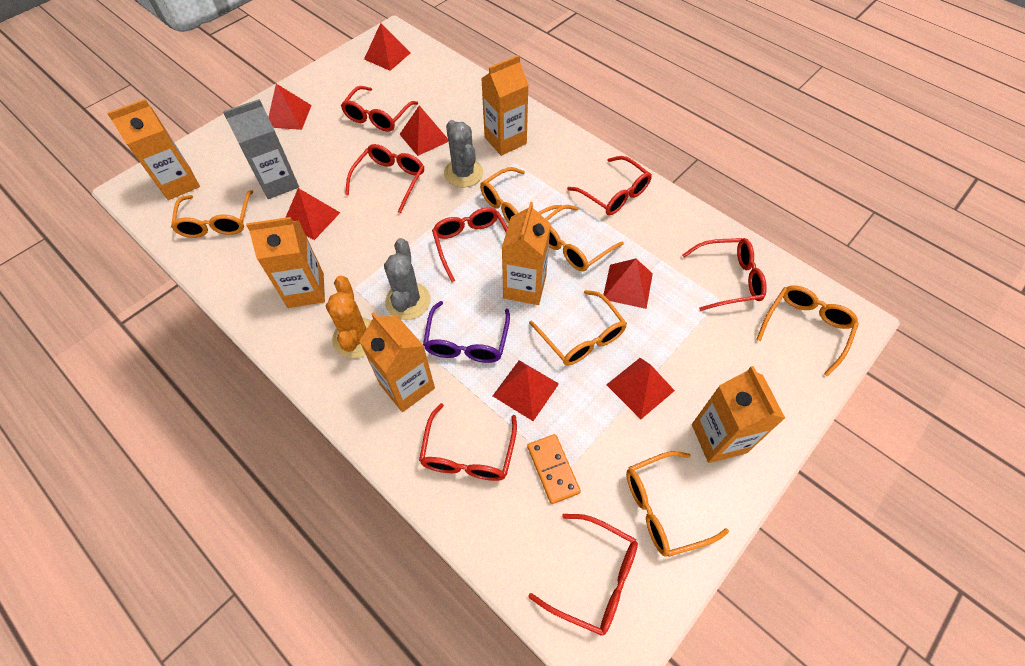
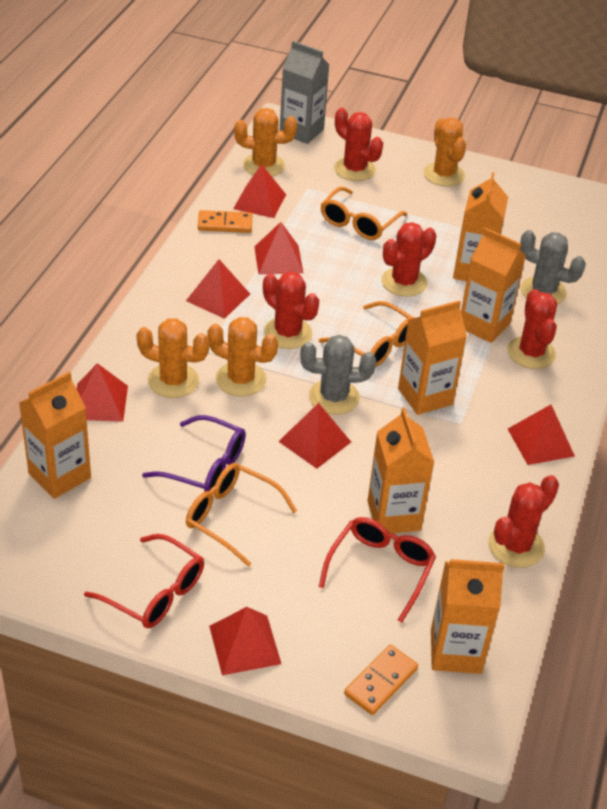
orange cactus: [326,276,371,358] = 1 -> [136,318,210,398] [208,317,278,397] [234,108,297,177] [423,118,466,186] = 4
orange domino: [527,434,581,504] = 1 -> [198,210,252,233] [344,645,418,715] = 2
orange glasses: [171,190,253,238] [480,167,562,223] [529,290,627,366] [545,205,624,271] [626,451,729,557] [756,285,859,377] = 6 -> [186,463,297,567] [319,301,415,367] [321,187,407,240] = 3
red cactus: none = 0 -> [263,272,319,349] [334,108,383,181] [381,222,436,297] [488,475,559,568] [507,289,557,369] = 5
red glasses: [341,86,418,132] [345,144,424,213] [419,403,517,481] [432,207,508,282] [528,514,638,636] [567,156,652,215] [682,238,767,311] = 7 -> [84,534,204,628] [319,517,436,623] = 2

